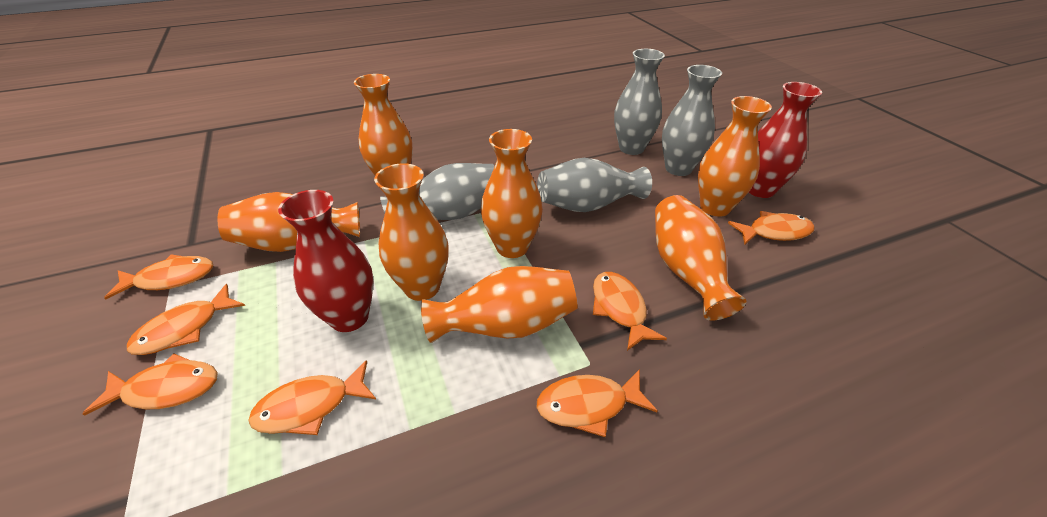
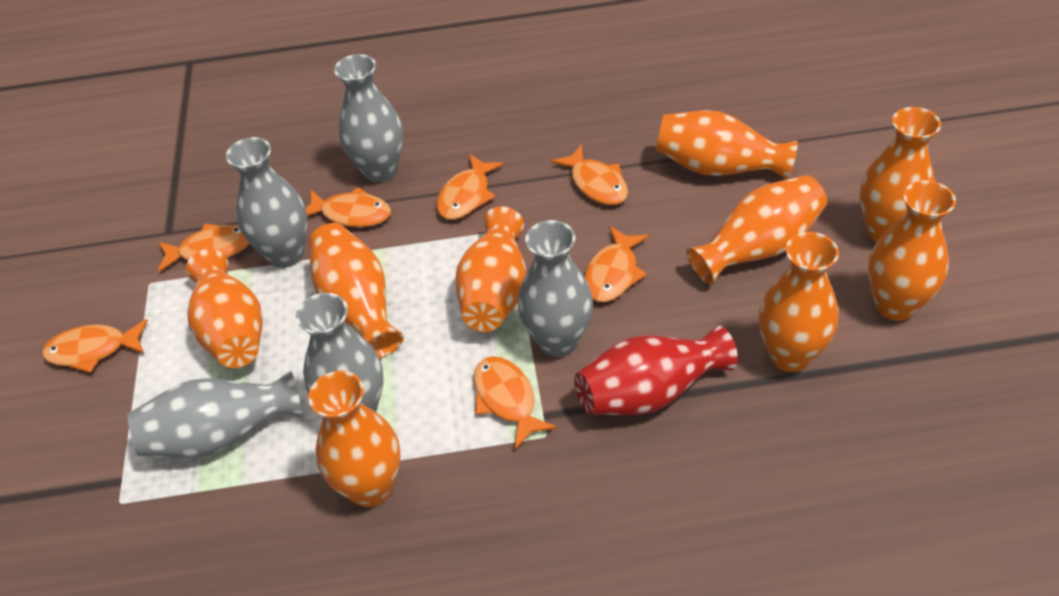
grey vase: [380,163,495,220] [537,158,652,212] [614,49,665,155] [662,65,722,176] = 4 -> [127,371,302,458] [226,137,308,268] [296,293,383,412] [334,54,403,182] [518,220,593,357] = 5
orange vase: [218,192,360,252] [354,74,413,176] [374,163,449,301] [421,266,578,343] [481,129,543,258] [655,195,746,321] [698,96,772,217] = 7 -> [186,249,263,368] [308,371,400,507] [309,223,404,359] [455,206,526,332] [655,110,798,180] [687,175,827,285] [759,232,839,372] [860,107,941,242] [868,181,956,321] = 9
red vase: [278,190,374,332] [749,82,822,198] = 2 -> [574,326,738,415] = 1

